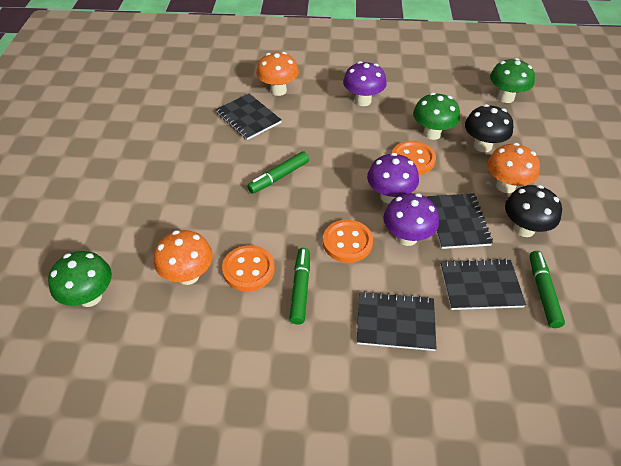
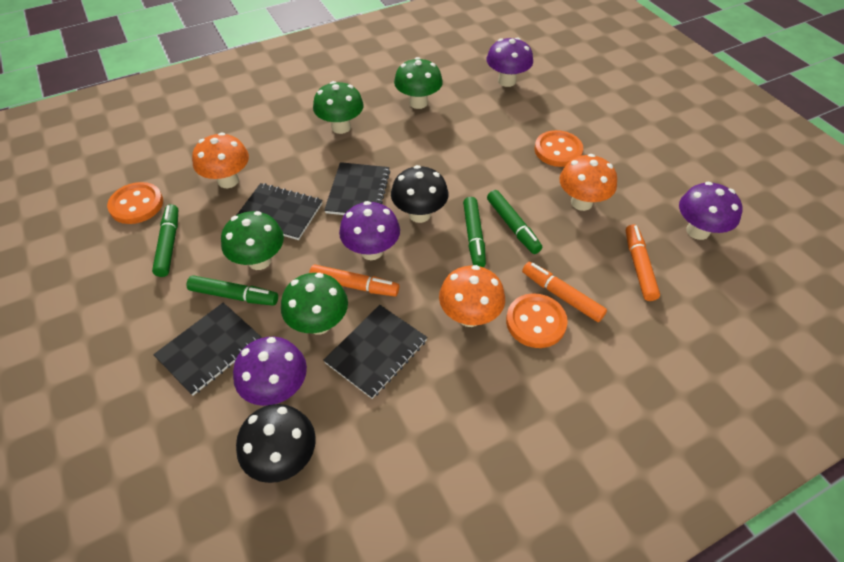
green marker: [247,151,309,194] [289,248,310,325] [530,251,565,328] = 3 -> [152,204,178,277] [187,275,278,306] [463,197,486,267] [487,190,542,254] = 4
green mushroom: [48,251,112,307] [413,93,460,140] [490,58,535,103] = 3 -> [221,211,284,270] [281,273,348,335] [313,81,364,134] [394,57,443,109] = 4
orange marker: none = 0 -> [309,264,399,296] [522,262,607,322] [626,224,660,301] = 3
purple mushroom: [343,61,387,106] [367,153,419,204] [383,193,439,246] = 3 -> [233,337,307,406] [339,201,400,260] [486,37,533,87] [679,182,743,240] = 4

